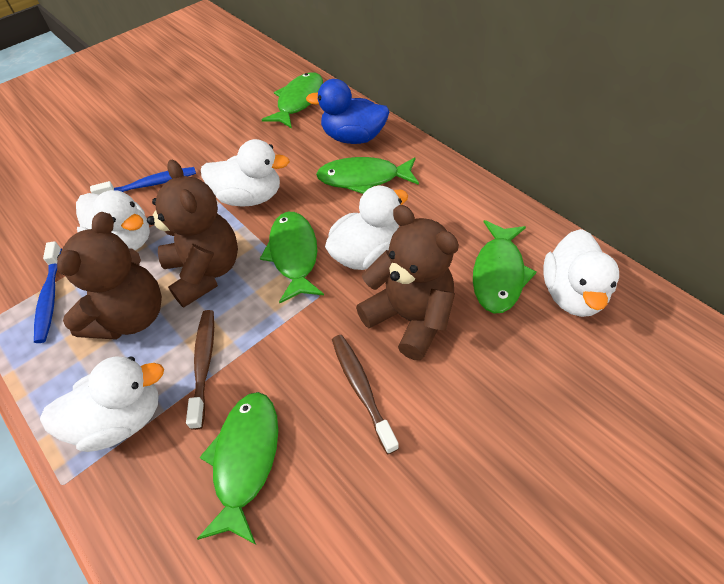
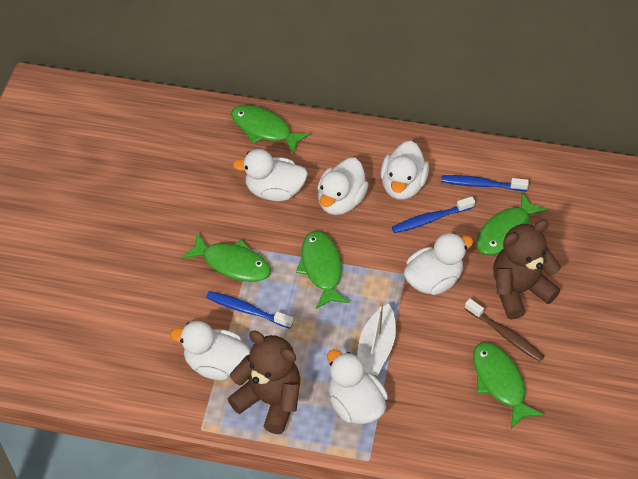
blue duck: [306,79,389,144] = 1 -> none = 0
blue toothbrush: [34,241,62,343] [90,167,196,194] = 2 -> [206,291,293,329] [392,196,475,233] [441,175,529,191] = 3
brown teddy bear: [57,212,162,340] [147,160,238,308] [356,205,459,360] = 3 -> [228,331,301,434] [493,219,561,319] = 2
brown toothbrush: [186,310,214,430] [332,335,399,454] = 2 -> [464,299,545,362] = 1
white boat: none = 0 -> [357,301,396,376] = 1
white duck: [40,356,164,452] [76,190,150,250] [201,139,290,207] [325,186,408,270] [543,229,619,317] = 5 -> [170,321,250,380] [233,149,308,201] [317,158,369,215] [327,349,388,424] [380,141,429,200] [404,233,473,295] = 6

